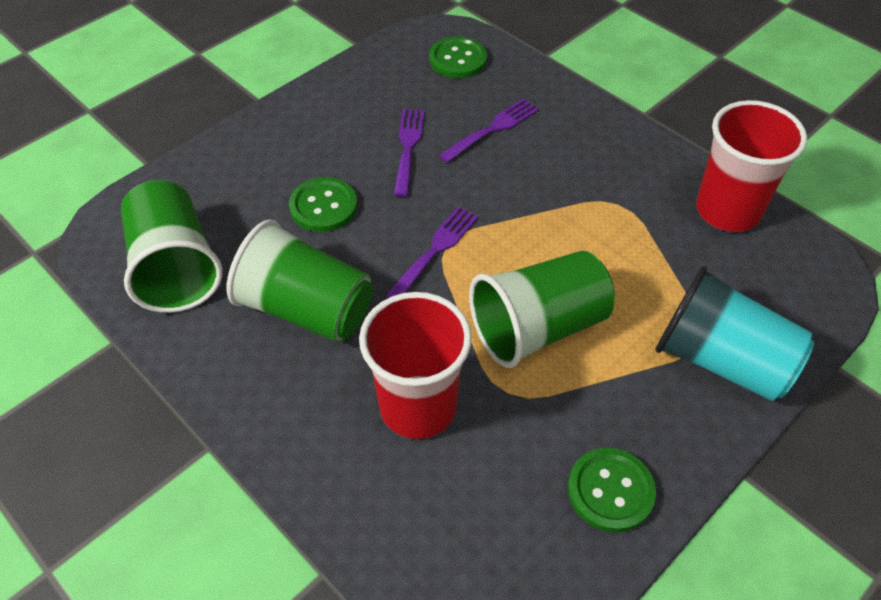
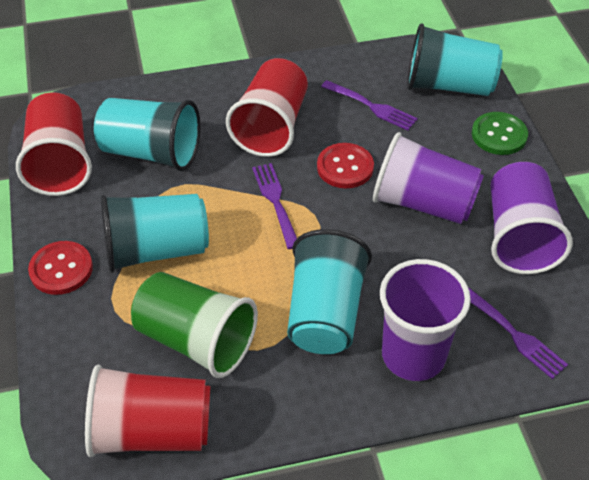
green button: [289,177,357,232] [429,36,487,78] [568,448,656,533] = 3 -> [472,112,528,155] = 1
green cup: [121,180,222,313] [227,219,373,343] [469,251,615,368] = 3 -> [131,272,258,378] = 1
purple cup: none = 0 -> [373,132,484,224] [380,259,471,381] [490,162,573,274] = 3
red button: none = 0 -> [28,241,93,295] [317,143,374,188] = 2
red cup: [359,292,472,439] [696,100,807,232] = 2 -> [16,92,92,196] [85,364,210,457] [226,58,308,157] = 3
turquoise cup: [655,266,814,401] = 1 -> [94,98,200,171] [101,194,209,273] [287,229,372,354] [407,24,503,96] = 4

